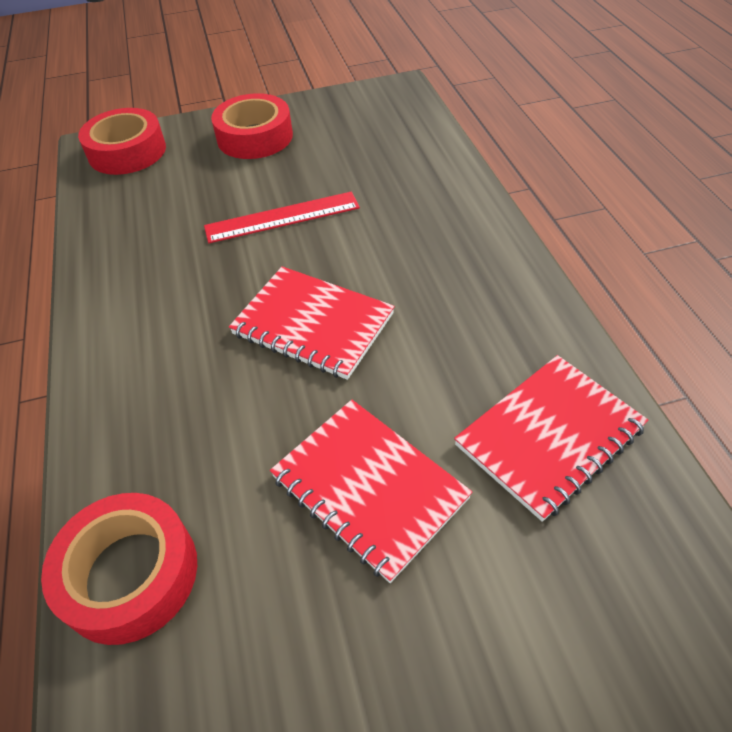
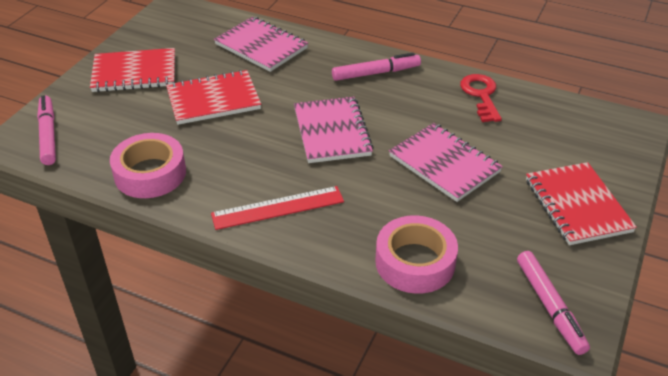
pink marker: none = 0 -> [37,95,56,165] [332,53,421,81] [517,251,590,355] = 3
pink notebook: none = 0 -> [214,16,308,72] [294,97,374,163] [389,123,503,202] = 3
pink tape: none = 0 -> [110,133,186,198] [375,215,458,294] = 2
red key: none = 0 -> [460,74,502,122] = 1
red tape: [41,493,197,645] [78,108,166,175] [211,93,293,159] = 3 -> none = 0

